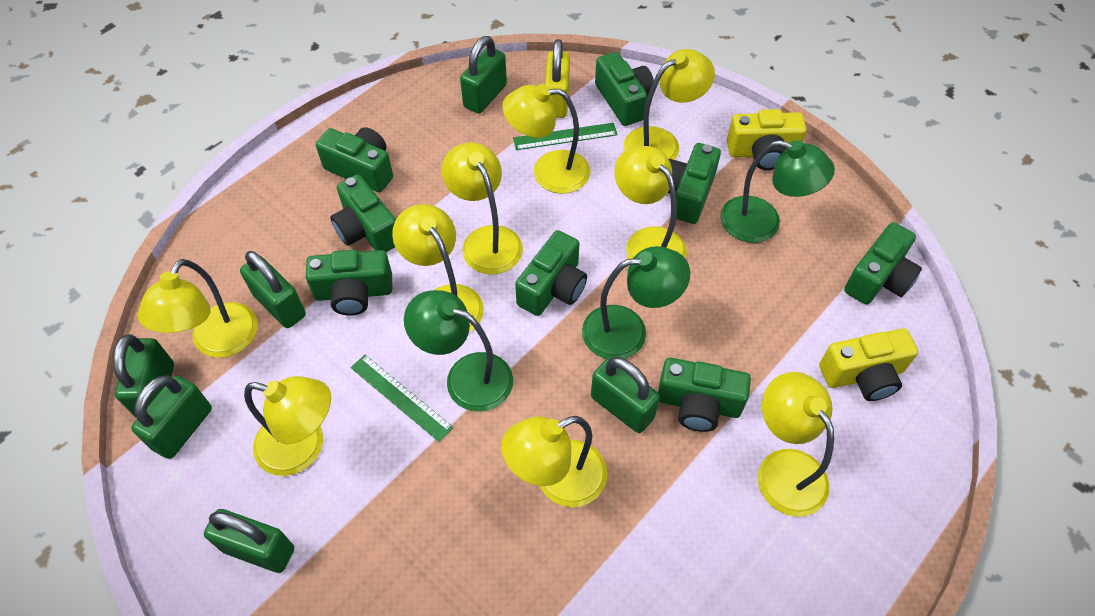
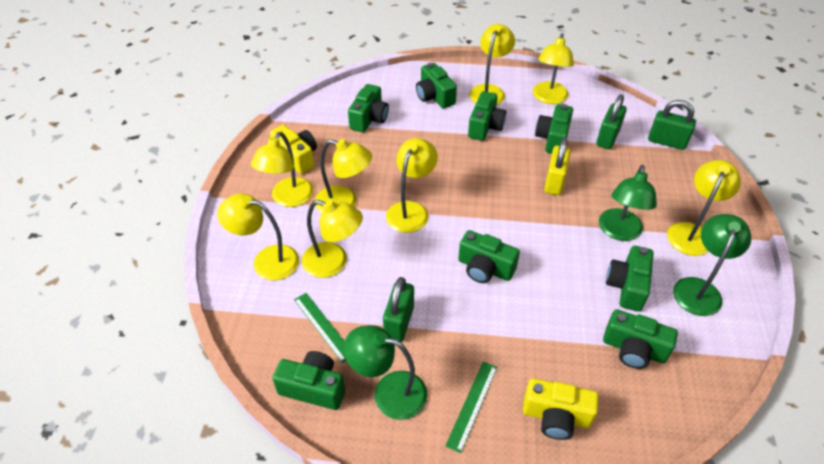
green padlock: [113,334,174,417] [131,375,212,459] [204,509,294,573] [240,251,306,328] [460,36,507,114] [591,357,660,433] = 6 -> [383,277,414,342] [596,95,627,149] [648,100,696,150] = 3
yellow lamp: [138,259,258,358] [244,376,331,476] [392,204,484,333] [442,143,523,275] [501,416,608,507] [502,84,591,194] [614,146,687,259] [624,49,715,160] [758,372,834,517] = 9 -> [217,193,299,281] [251,132,313,207] [302,200,363,278] [315,139,372,213] [386,138,438,233] [469,24,515,105] [533,33,574,104] [667,160,741,256] = 8

